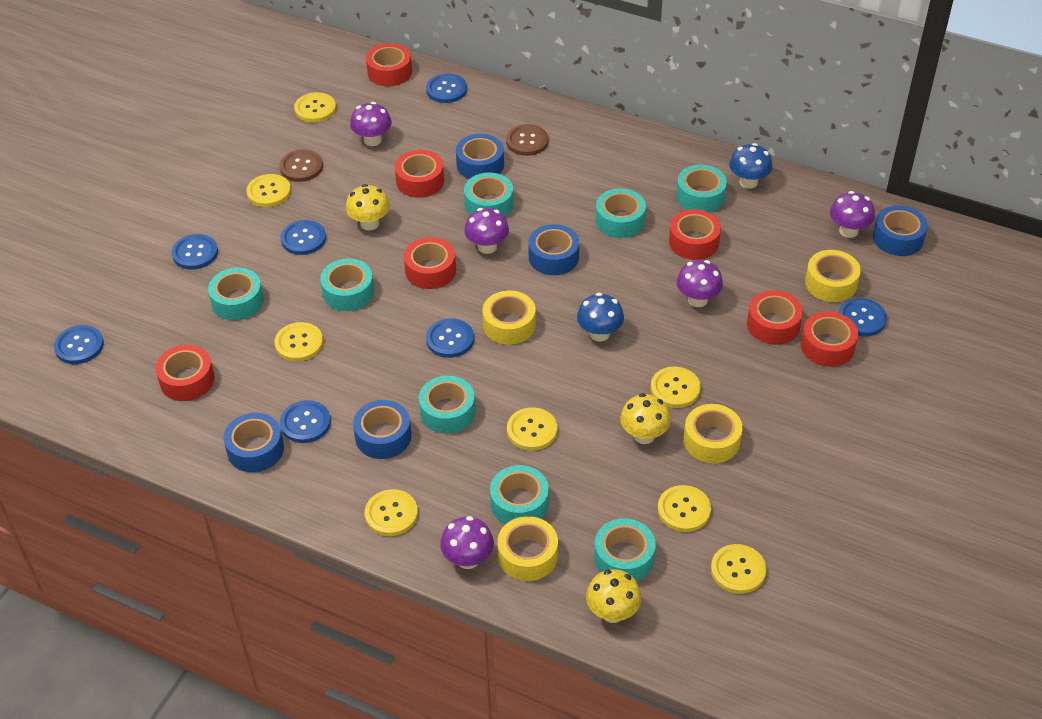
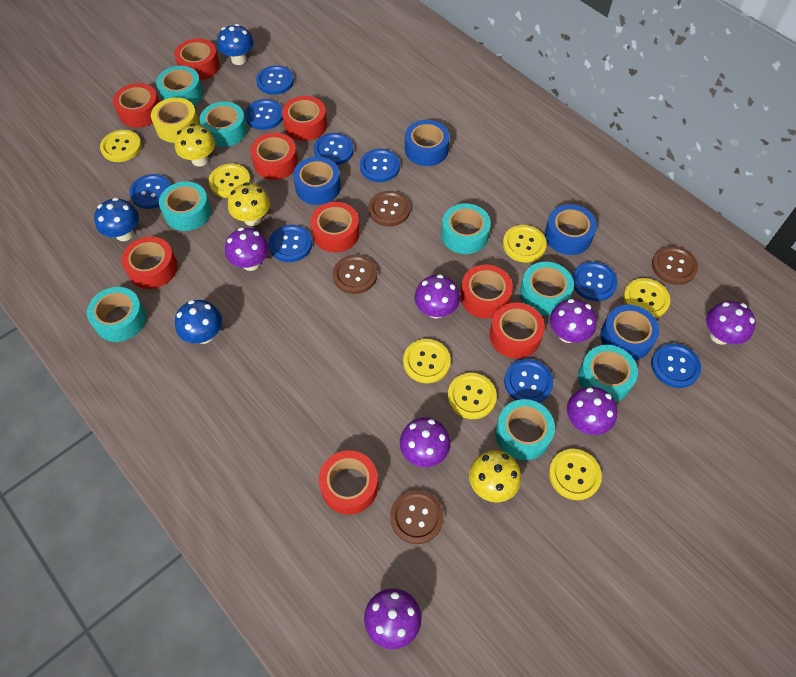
blue button: [54,325,104,364] [172,234,218,270] [280,220,326,255] [280,400,331,443] [426,74,467,103] [426,318,474,358] [838,298,887,336] = 7 -> [129,174,171,209] [245,99,283,130] [256,65,294,95] [269,224,312,262] [314,133,354,165] [360,149,400,182] [504,359,553,403] [572,261,618,301] [651,343,701,388] = 9
blue mushroom: [577,293,624,342] [729,143,772,189] = 2 -> [94,198,139,241] [175,300,222,344] [217,24,254,65] = 3
blue tape: [223,413,284,472] [353,400,411,459] [456,134,504,179] [528,224,579,275] [873,206,928,256] = 5 -> [293,157,341,205] [405,120,450,166] [545,204,597,255] [601,305,659,360] = 4
brown button: [279,149,323,182] [506,124,548,156] = 2 -> [333,255,377,294] [368,191,410,226] [390,490,444,544] [652,246,698,285] = 4
purple mushroom: [350,102,392,146] [440,516,494,569] [464,208,509,254] [676,260,723,307] [830,191,875,238] = 5 -> [225,227,269,271] [364,588,422,649] [400,417,450,467] [414,274,460,319] [550,299,597,343] [567,387,617,435] [706,301,756,345] = 7
red tape: [156,345,215,401] [366,43,412,86] [395,150,444,198] [404,237,456,289] [669,209,721,260] [747,290,803,345] [801,311,858,367] = 7 -> [113,83,159,128] [121,237,178,289] [174,38,220,81] [250,133,298,180] [282,96,327,141] [311,202,360,253] [319,450,378,514] [460,265,513,319] [490,303,545,359] = 9
yellow button: [246,174,291,207] [274,322,323,361] [294,92,336,122] [365,489,418,536] [507,407,557,451] [651,367,701,408] [658,485,711,532] [711,544,766,594] = 8 -> [100,130,142,162] [209,163,251,198] [403,339,451,383] [448,373,497,419] [503,225,547,262] [549,449,602,500] [623,278,670,318] = 7
yellow tape: [483,291,536,345] [497,516,558,581] [684,404,742,463] [805,250,861,302] = 4 -> [151,97,200,143] = 1

